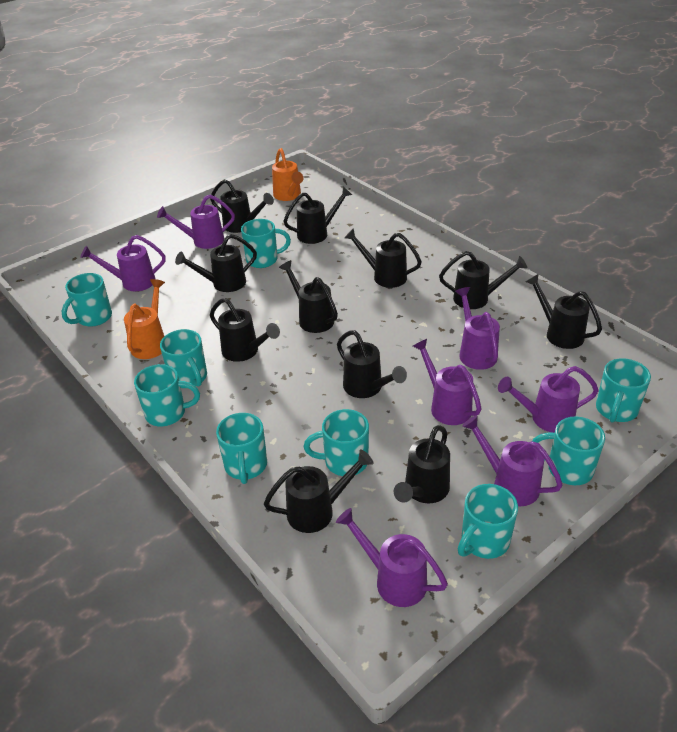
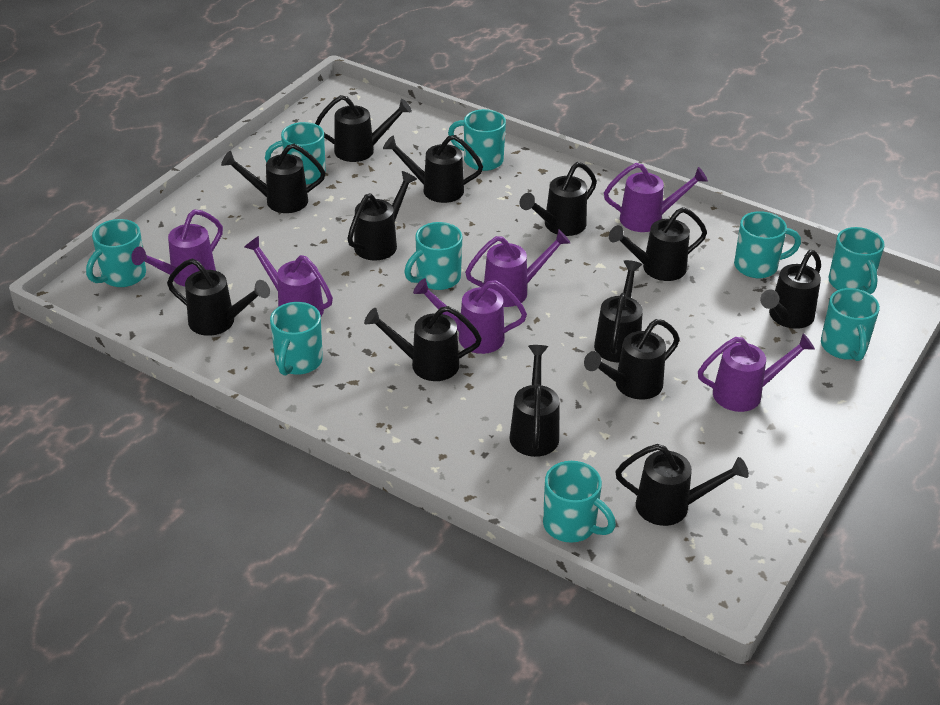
black watering can: [175,234,257,292] [210,179,274,233] [210,298,280,362] [264,449,374,533] [279,260,338,333] [283,187,352,244] [337,330,407,398] [344,228,422,288] [394,425,450,503] [439,251,527,309] [525,274,602,349] = 11 -> [167,259,270,336] [221,144,325,213] [315,95,412,162] [347,171,417,261] [364,306,482,381] [383,135,483,203] [509,345,559,457] [520,162,597,236] [584,319,680,399] [594,260,643,363] [609,207,707,281] [615,444,749,526] [760,250,821,329] = 13
orange watering can: [124,279,165,359] [272,148,303,201] = 2 -> none = 0
purple watering can: [80,235,166,291] [157,195,235,249] [336,508,448,607] [413,339,482,425] [455,287,500,370] [462,415,563,506] [498,366,599,433] = 7 -> [131,210,223,287] [244,236,333,316] [413,278,527,354] [465,229,570,307] [604,163,708,232] [698,333,815,412] = 6

